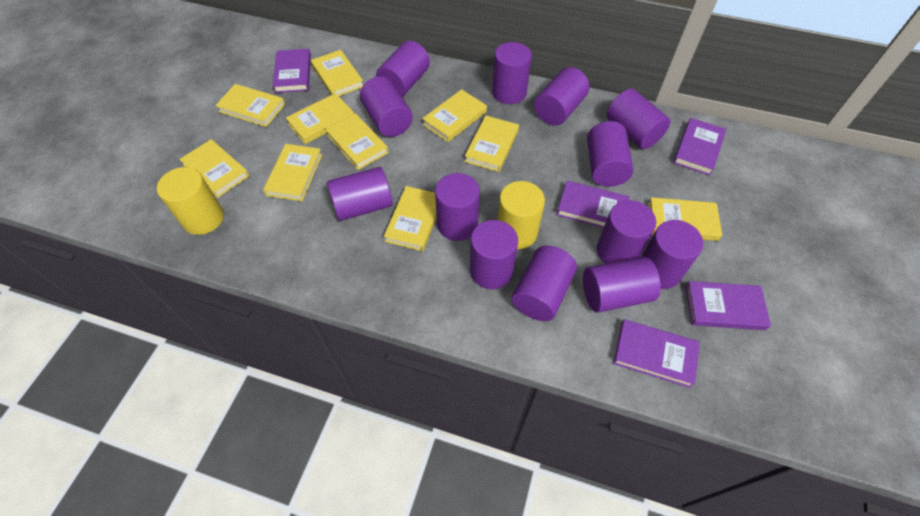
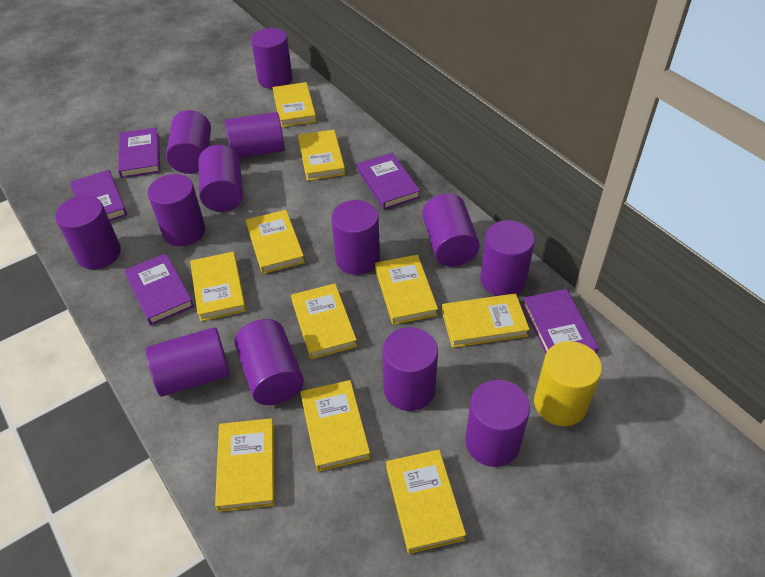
yellow cylinder: [157,167,224,235] [497,181,545,249] = 2 -> [534,341,602,426] = 1

